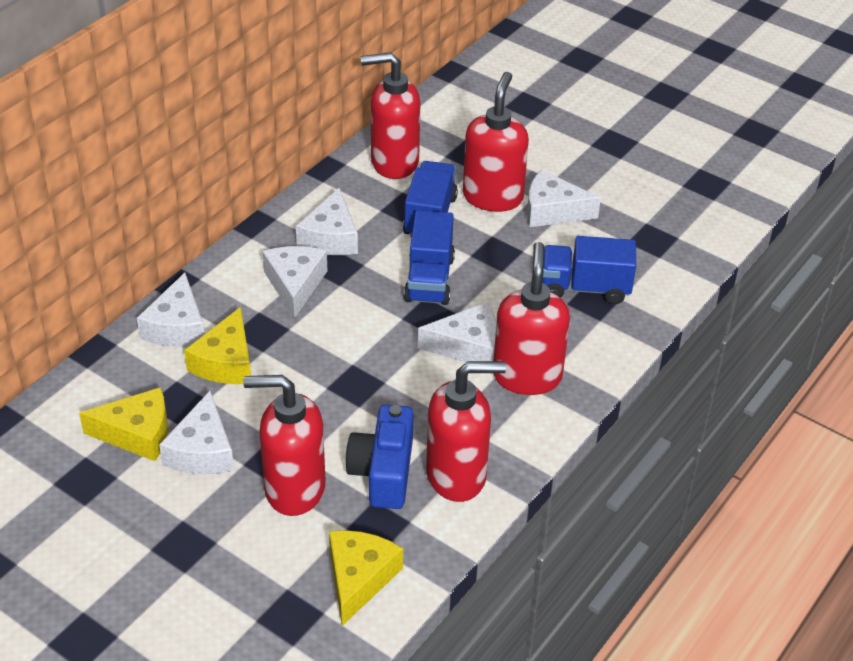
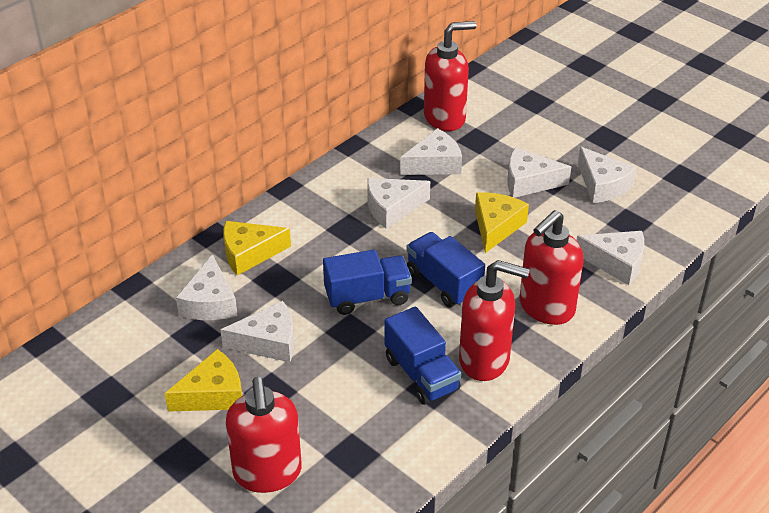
blue camera: [346,404,413,509] = 1 -> none = 0
red soap dispenser: [243,375,326,516] [361,52,420,179] [426,361,506,502] [463,72,529,212] [493,242,570,395] = 5 -> [226,377,302,493] [424,21,476,131] [459,260,530,381] [520,210,583,325] = 4
white cheese: [137,273,204,347] [159,391,234,474] [263,246,327,319] [296,188,358,255] [418,302,497,362] [527,170,601,228] = 6 -> [176,254,238,320] [220,301,294,362] [367,178,430,229] [400,128,462,175] [507,147,571,198] [576,231,644,285] [578,147,637,203] = 7

